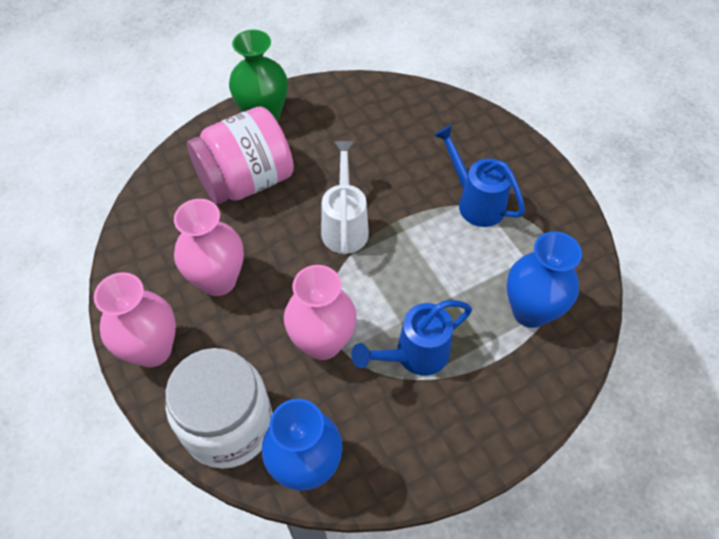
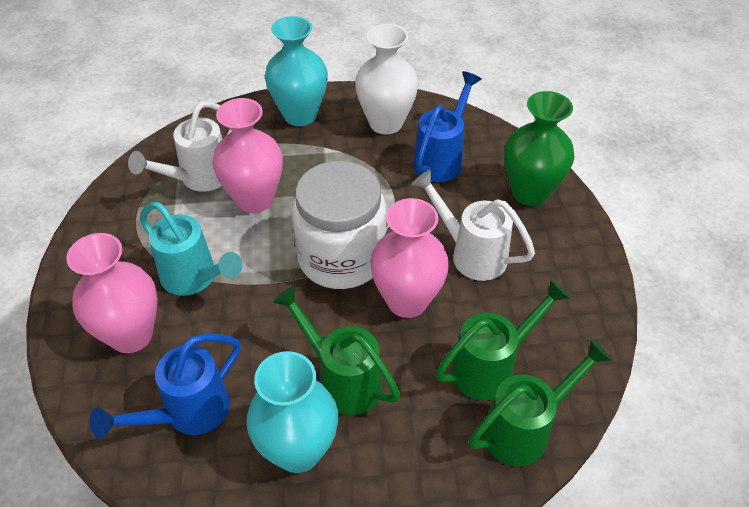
blue vase: [262,399,343,491] [507,231,582,328] = 2 -> none = 0
green watering can: none = 0 -> [273,286,400,415] [436,280,571,400] [469,339,612,466] = 3
pink jar: [187,106,294,204] = 1 -> none = 0
turquoise vase: none = 0 -> [246,351,338,473] [265,16,328,126] = 2
turquoise watering can: none = 0 -> [140,202,243,296] = 1
white vase: none = 0 -> [355,24,419,134] = 1
white watering can: [321,141,369,255] = 1 -> [128,101,232,192] [412,170,535,281] = 2

